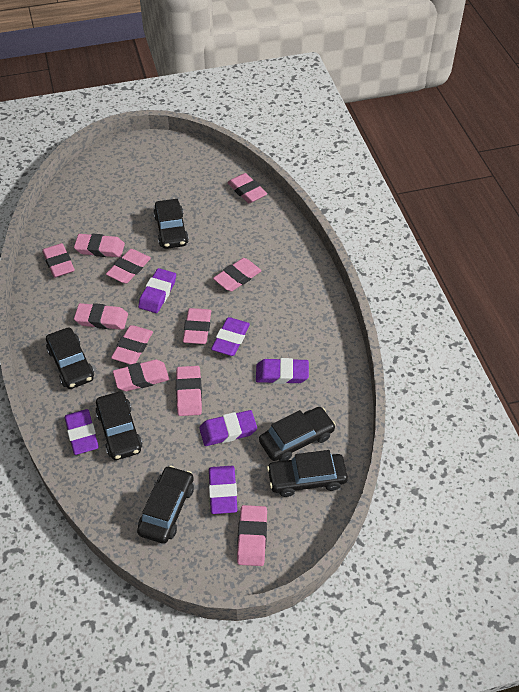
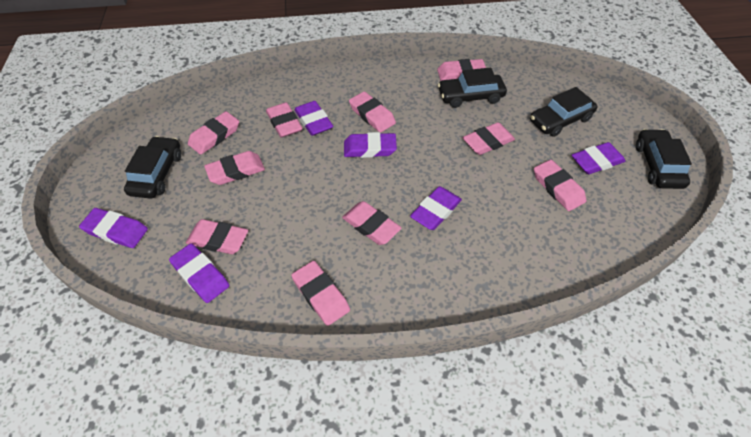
black car: [46,327,94,389] [95,392,142,460] [137,466,194,544] [153,199,189,249] [259,407,336,461] [267,450,348,497] = 6 -> [124,136,181,199] [438,67,507,108] [530,87,598,137] [636,129,692,189] = 4
pink eraser: [42,243,75,278] [74,234,125,257] [74,303,128,330] [106,249,151,284] [111,325,153,364] [113,360,169,391] [176,366,202,416] [183,308,211,344] [213,258,262,292] [227,173,267,203] [237,505,267,566] = 11 -> [186,219,248,254] [188,111,239,155] [204,151,265,185] [266,102,303,138] [291,261,350,326] [342,201,401,245] [349,91,396,133] [437,59,486,81] [462,122,515,155] [534,160,586,211] = 10

